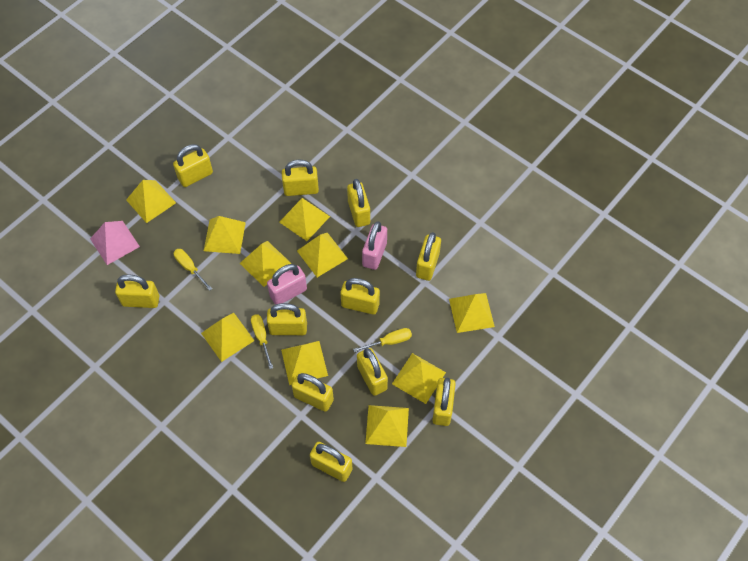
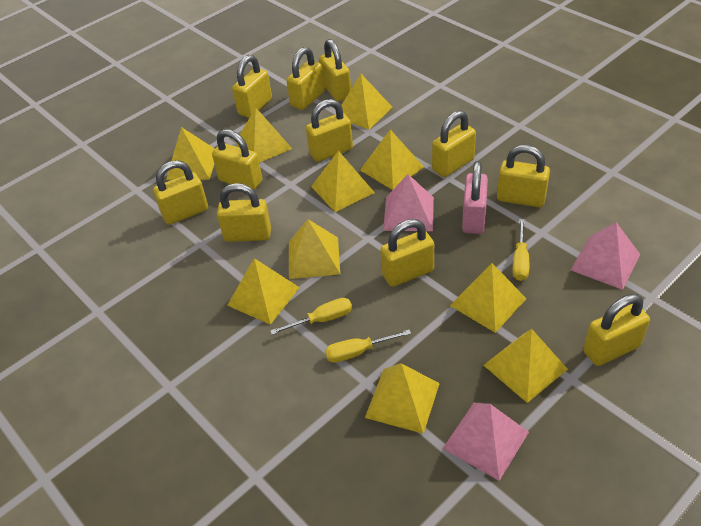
pink padlock: [267,264,307,305] [362,221,387,270] = 2 -> [462,161,488,234] = 1
pink pyramid: [90,221,140,265] = 1 -> [383,174,434,231] [443,403,529,481] [571,222,641,290] = 3

